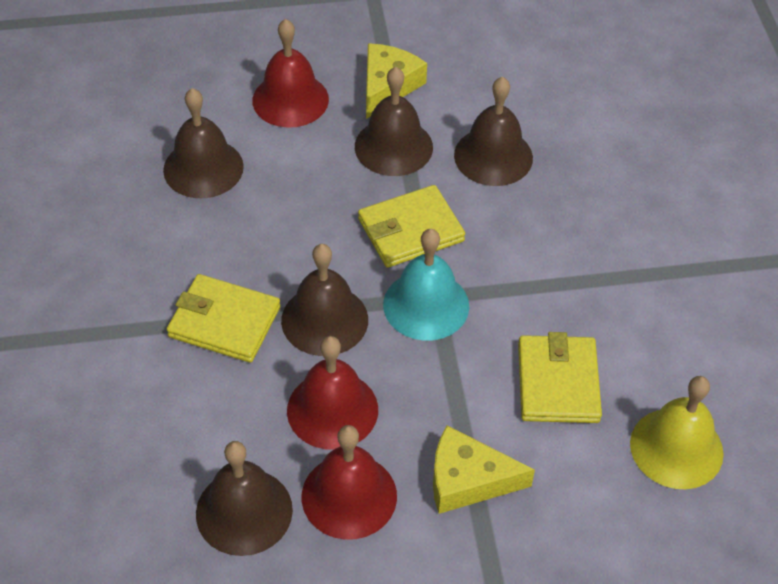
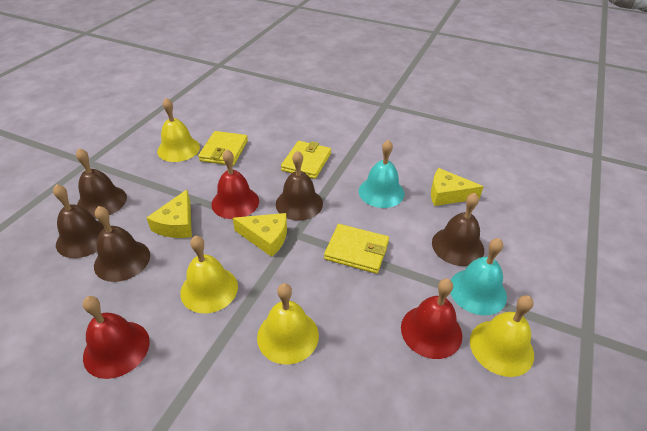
turquoise bell: [383,229,469,341] = 1 -> [359,139,405,208] [450,238,507,315] = 2
yellow bell: [630,376,724,489] = 1 -> [157,98,200,162] [180,235,238,313] [257,283,319,365] [470,295,534,377] = 4
yellow cheese: [366,43,427,119] [433,426,535,514] = 2 -> [147,190,192,238] [233,213,287,257] [431,168,484,206] = 3

